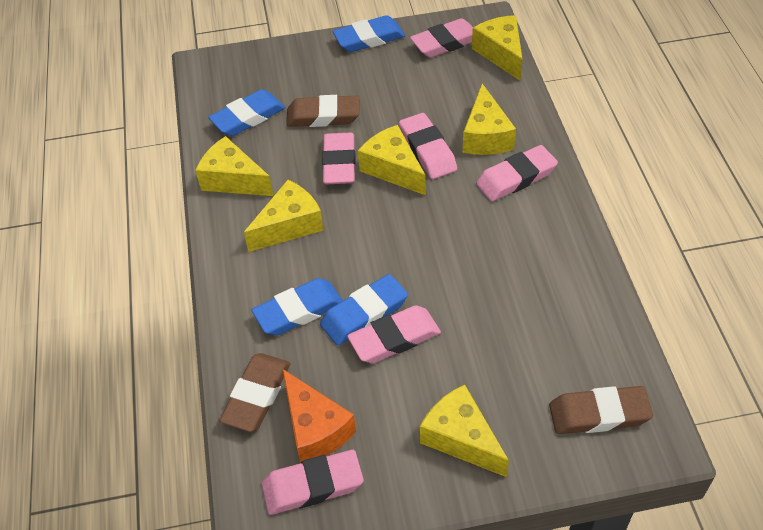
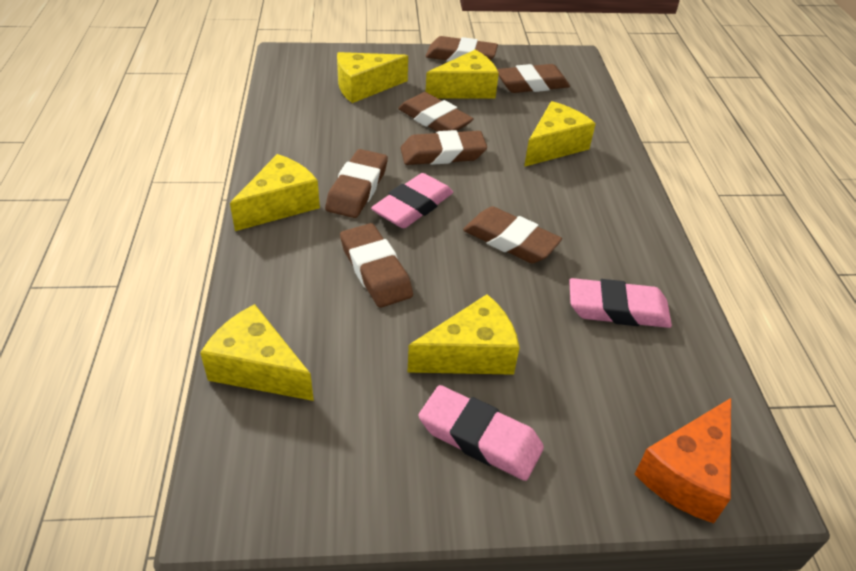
blue eraser: [208,89,285,136] [252,278,343,336] [320,274,408,346] [332,15,405,52] = 4 -> none = 0
brown eraser: [219,353,291,432] [286,95,360,127] [549,386,653,434] = 3 -> [325,149,388,218] [340,223,413,308] [398,92,474,132] [400,130,487,165] [426,36,498,62] [463,206,562,263] [497,64,570,93] = 7
pink eraser: [262,450,364,515] [322,132,356,184] [347,305,441,363] [399,113,457,179] [410,18,473,58] [476,145,558,201] = 6 -> [371,173,453,228] [419,385,544,481] [569,278,672,328] = 3

